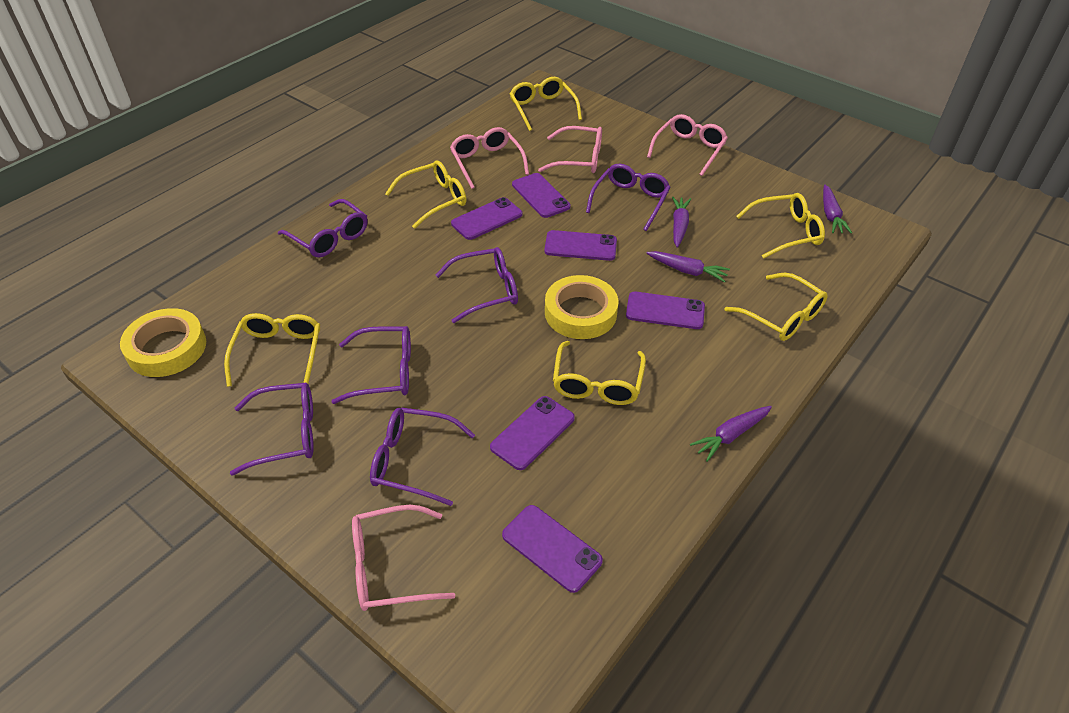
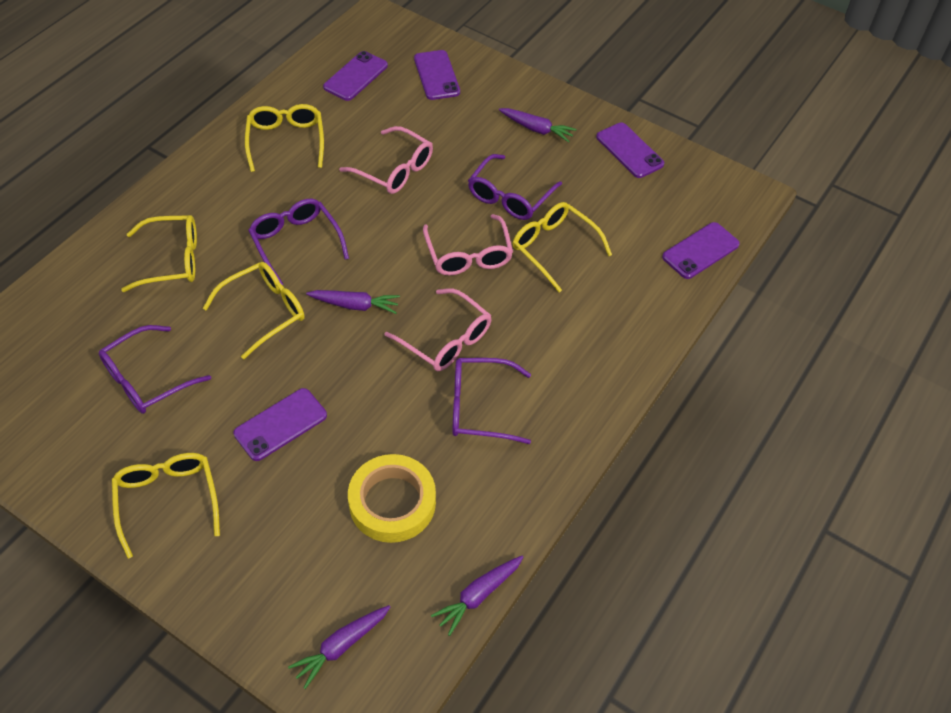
pink glasses: [352,505,455,611] [450,127,529,189] [538,126,602,173] [647,114,728,176] = 4 -> [339,126,433,194] [384,288,492,371] [423,214,513,275] = 3
purple glasses: [230,383,314,476] [278,199,368,258] [332,326,411,404] [370,407,475,506] [436,247,518,323] [586,164,670,231] = 6 -> [99,325,211,414] [248,199,349,285] [452,358,531,444] [468,154,562,220] = 4
purple phone: [451,197,522,240] [490,396,575,470] [502,505,603,593] [512,173,571,218] [544,230,617,261] [626,291,705,329] = 6 -> [234,388,327,461] [323,51,388,101] [414,50,460,100] [596,123,664,178] [662,222,740,279] = 5
yellow glasses: [224,313,320,387] [385,160,466,229] [510,77,582,131] [553,341,646,405] [725,273,828,341] [736,193,825,259] = 6 -> [112,453,220,558] [121,215,197,292] [203,262,305,359] [245,104,324,172] [513,202,612,292] = 5
yellow tape: [120,308,206,377] [545,275,618,339] = 2 -> [348,454,436,543] = 1

